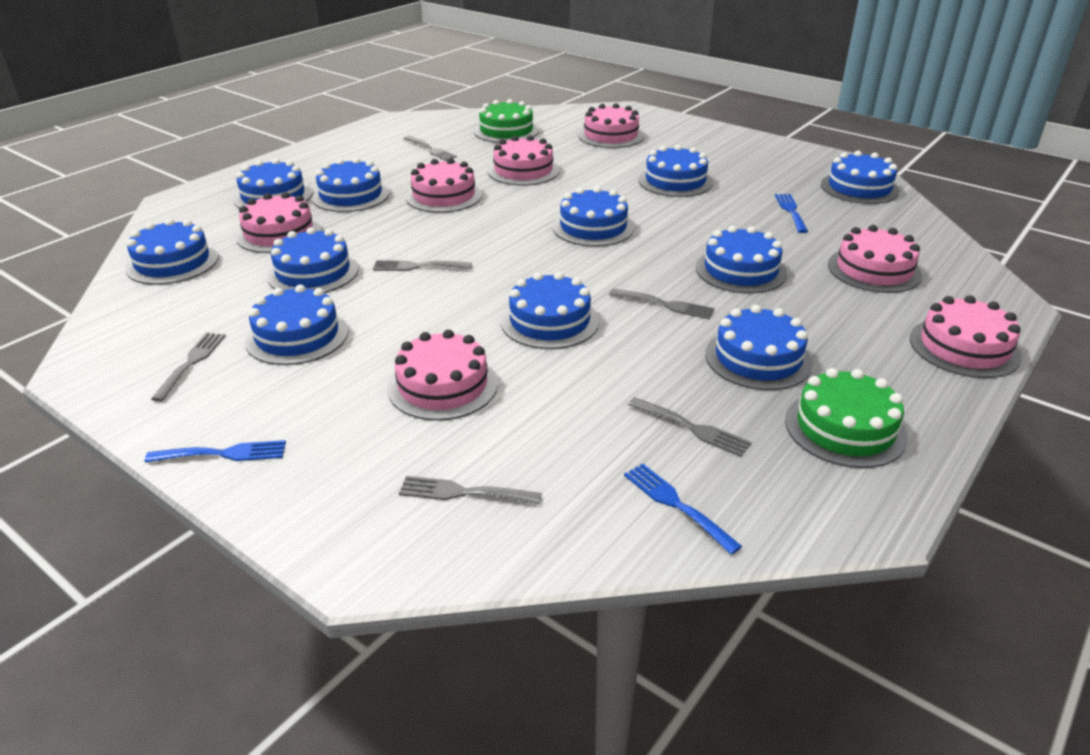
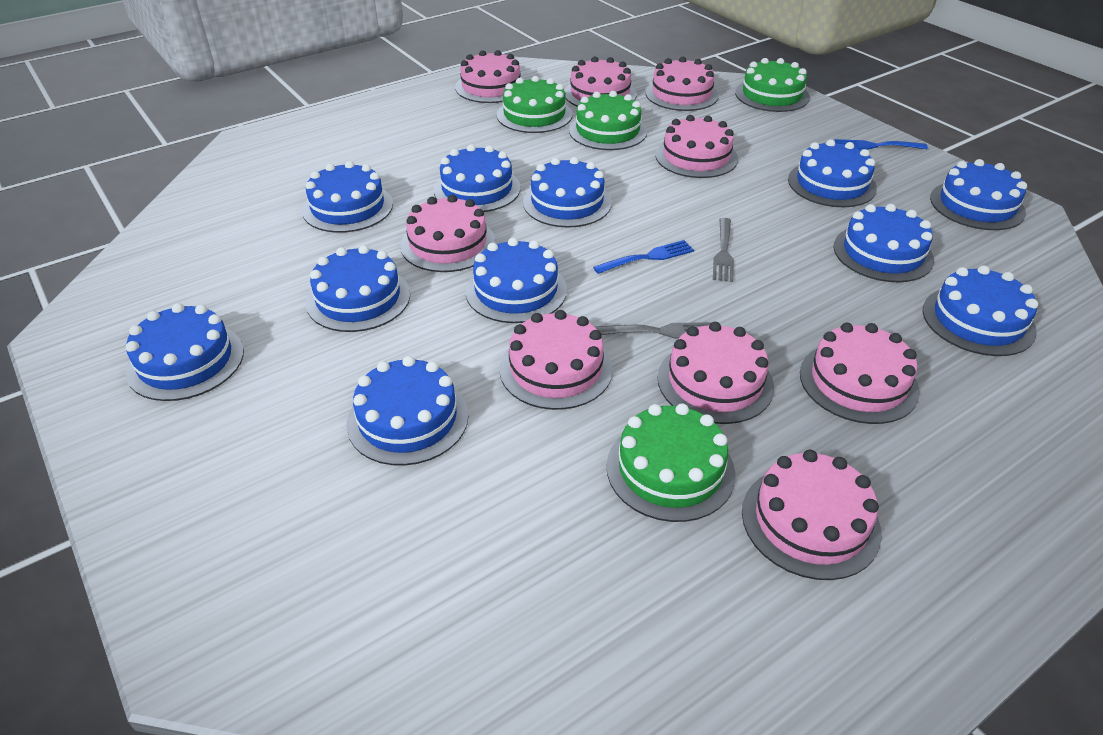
blue fork: [145,440,286,462] [624,463,742,555] [775,194,808,233] = 3 -> [593,240,694,274] [834,139,928,150] = 2
green cake: [474,99,539,143] [785,368,908,468] = 2 -> [497,76,572,133] [569,91,647,150] [606,403,735,522] [735,58,810,112] = 4
grey fork: [151,332,226,402] [373,260,472,271] [399,476,542,505] [403,136,457,161] [609,289,715,319] [628,397,752,457] = 6 -> [595,322,711,339] [713,218,734,282] = 2
pink cake: [236,192,321,253] [387,330,498,421] [406,158,482,213] [488,135,559,186] [578,103,644,148] [828,225,922,293] [910,295,1022,378] = 7 -> [400,195,495,272] [455,50,524,103] [500,310,613,410] [564,57,637,106] [646,57,719,111] [655,115,738,178] [658,322,774,424] [742,450,882,580] [800,323,920,424] = 9

